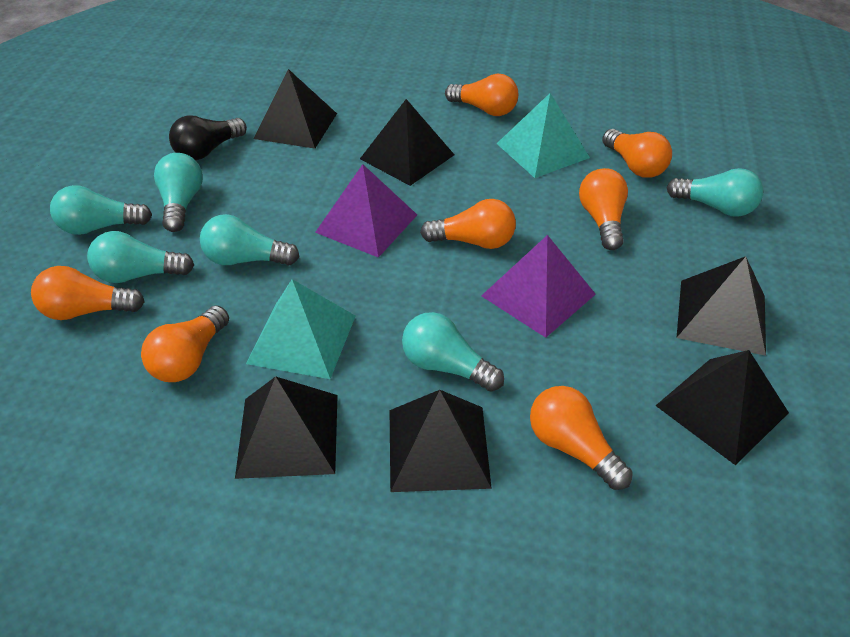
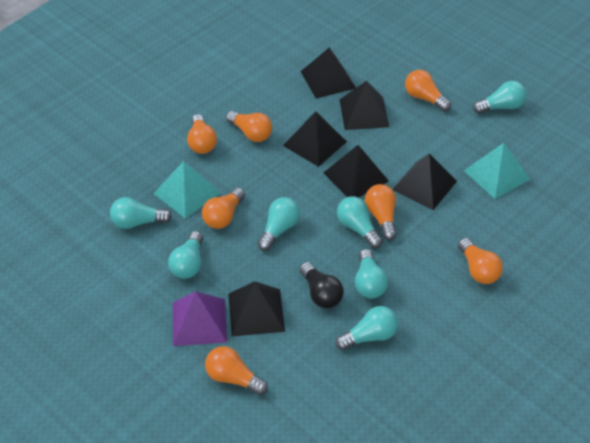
purple pyramid: [315,164,417,258] [481,235,596,338] = 2 -> [173,291,227,346] = 1
turquoise light bulb: [50,185,152,235] [87,231,194,283] [154,153,203,232] [200,214,299,265] [402,312,504,392] [666,168,763,217] = 6 -> [110,197,172,229] [168,231,203,279] [258,197,300,251] [335,306,398,350] [337,196,383,248] [355,249,388,299] [473,81,526,114] = 7

